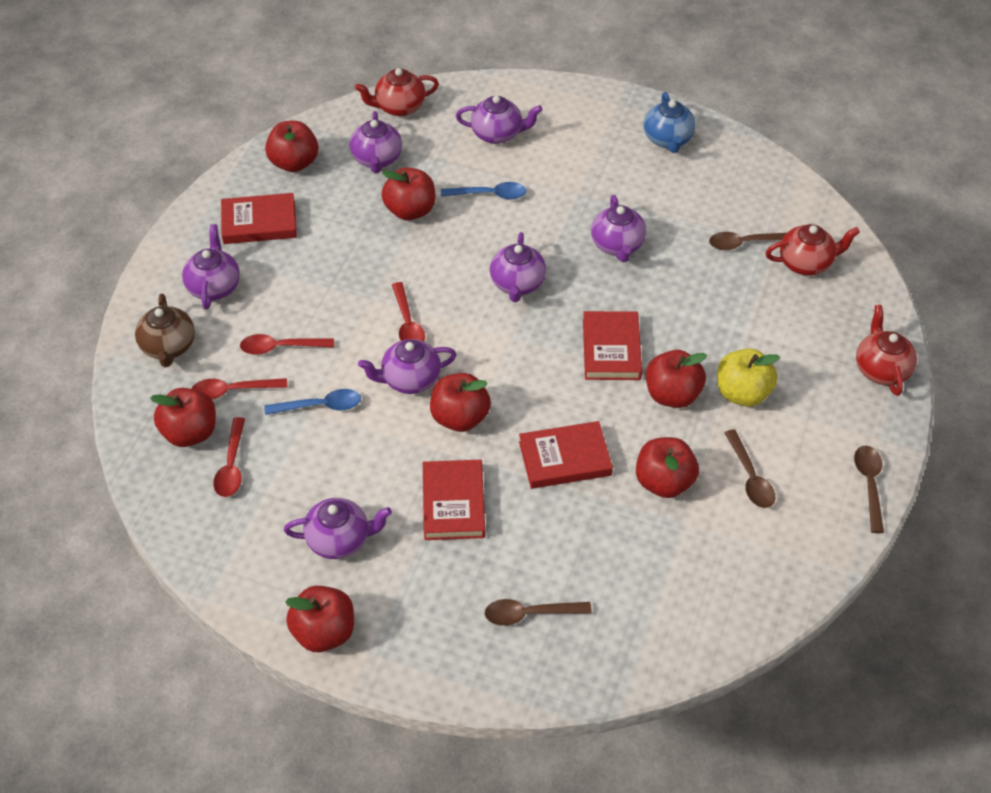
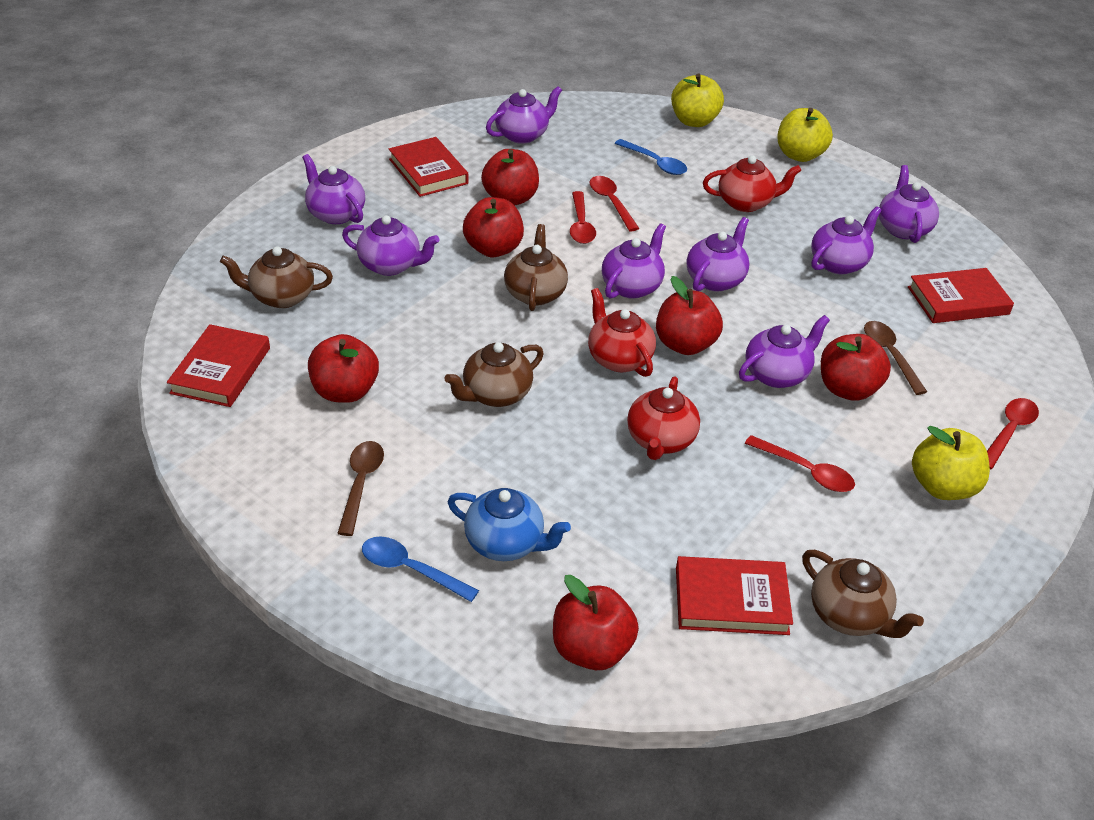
brown spoon: [485,599,592,626] [709,232,786,250] [724,429,775,508] [854,446,884,533] = 4 -> [337,441,384,536] [864,321,927,395] = 2
brown teapot: [135,293,195,367] = 1 -> [220,246,333,308] [444,342,544,407] [504,224,568,311] [802,550,924,638] = 4
purple teapot: [182,224,240,309] [284,498,392,559] [350,111,402,173] [358,339,457,394] [456,96,542,144] [490,232,546,302] [591,195,646,262] = 7 -> [302,154,365,224] [342,215,440,276] [486,86,562,144] [602,223,666,299] [687,217,749,291] [739,315,830,388] [811,206,882,274] [879,165,939,243] = 8
red apple: [150,388,216,447] [265,121,318,172] [285,586,354,652] [382,168,435,220] [430,373,491,432] [636,437,699,498] [646,350,707,408] = 7 -> [308,334,379,403] [463,197,524,257] [481,149,539,205] [553,575,639,670] [656,276,723,355] [821,334,891,401] = 6
yellow apple: [717,348,780,407] = 1 -> [671,73,724,127] [778,108,833,162] [912,426,990,500] = 3

